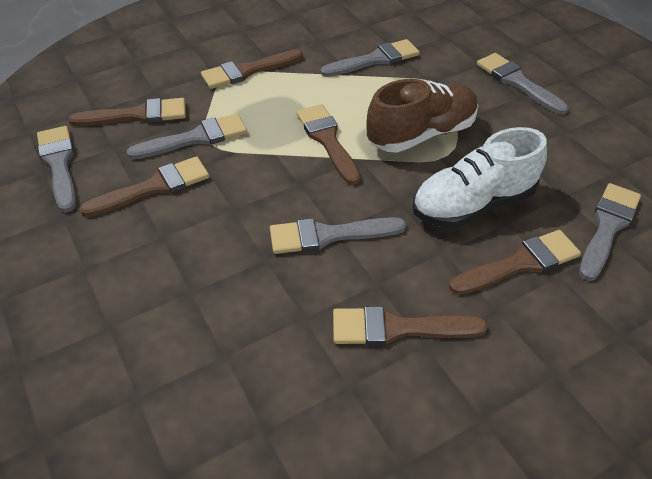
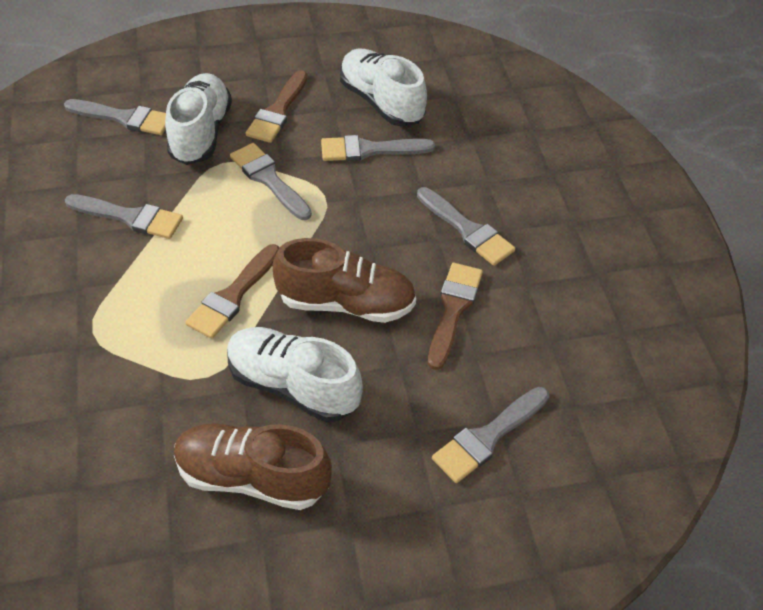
brown brush: [69,98,186,126] [79,156,209,217] [201,50,303,89] [296,104,361,185] [333,306,488,345] [449,230,581,295] = 6 -> [185,244,279,339] [246,70,308,143] [428,263,483,370] = 3
brown shoe: [366,79,478,153] = 1 -> [174,424,332,510] [273,238,416,323] = 2
white shoe: [412,127,547,228] = 1 -> [165,73,232,165] [227,327,363,422] [340,49,427,126] = 3

